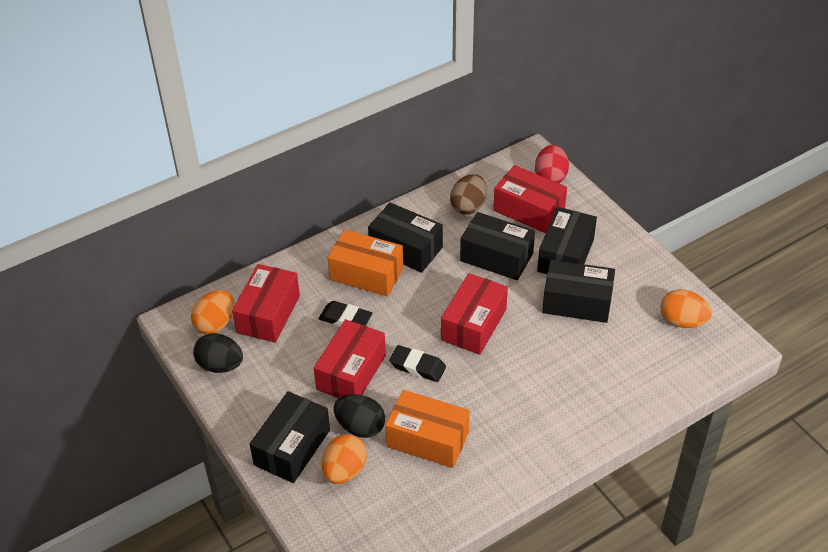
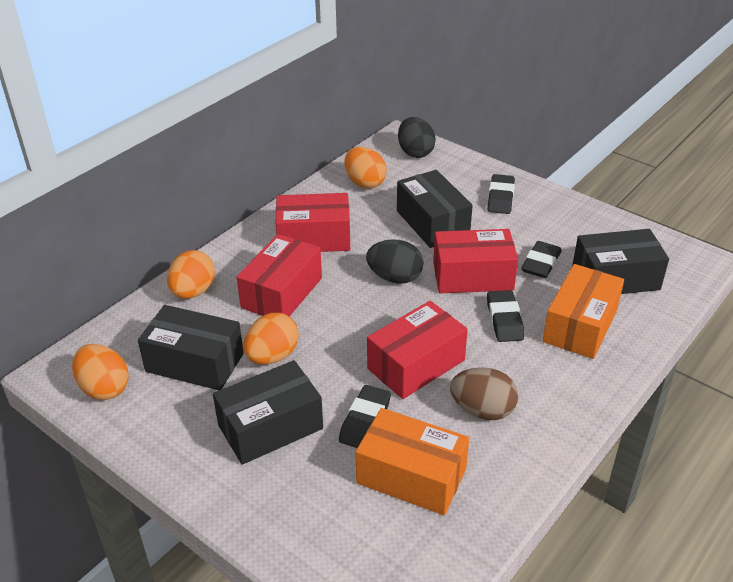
black box: [250,391,330,483] [368,202,443,273] [460,212,535,280] [537,207,597,274] [542,260,615,323] = 5 -> [138,305,244,390] [213,360,323,465] [397,170,473,248] [572,229,669,294] = 4
black eraser: [319,301,372,327] [389,345,446,382] = 2 -> [339,385,391,448] [487,174,515,214] [487,290,524,342] [521,241,562,278] = 4
orange egg: [191,290,234,334] [322,434,367,484] [660,289,712,328] = 3 -> [72,344,129,400] [167,250,215,299] [243,313,299,364] [344,147,387,189] = 4
red egg: [535,145,569,183] = 1 -> none = 0

